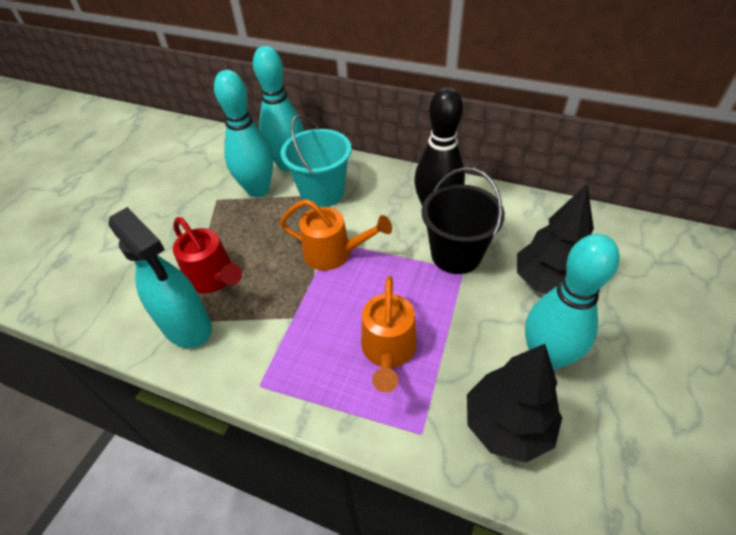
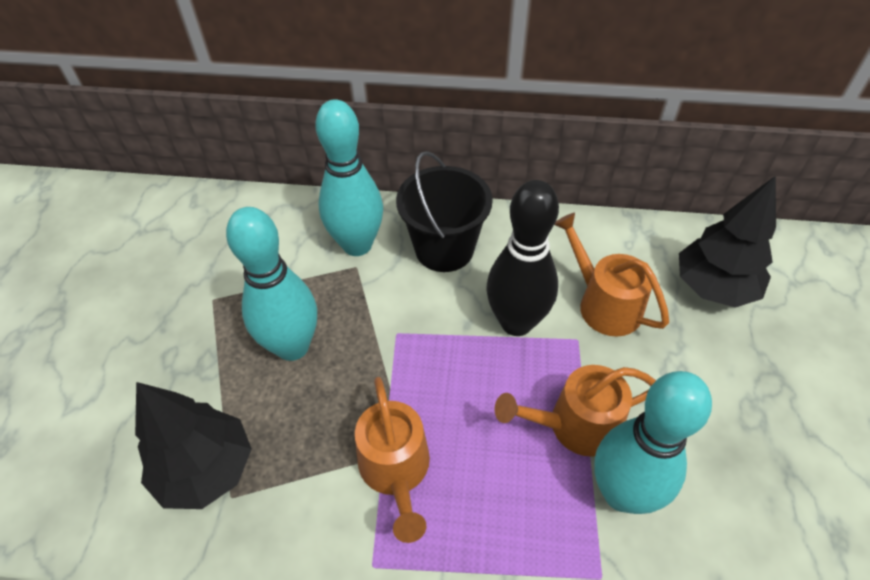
orange watering can: [280,199,392,271] [361,276,417,393] = 2 -> [355,377,430,543] [495,365,656,457] [554,213,669,336] = 3
red watering can: [173,217,242,293] = 1 -> none = 0
turquoise bucket: [281,115,352,207] = 1 -> none = 0
turquoise spray bottle: [108,207,212,348] = 1 -> none = 0

